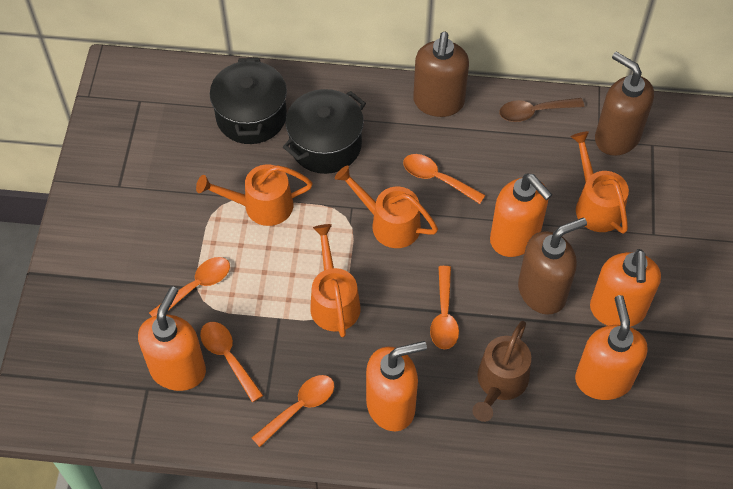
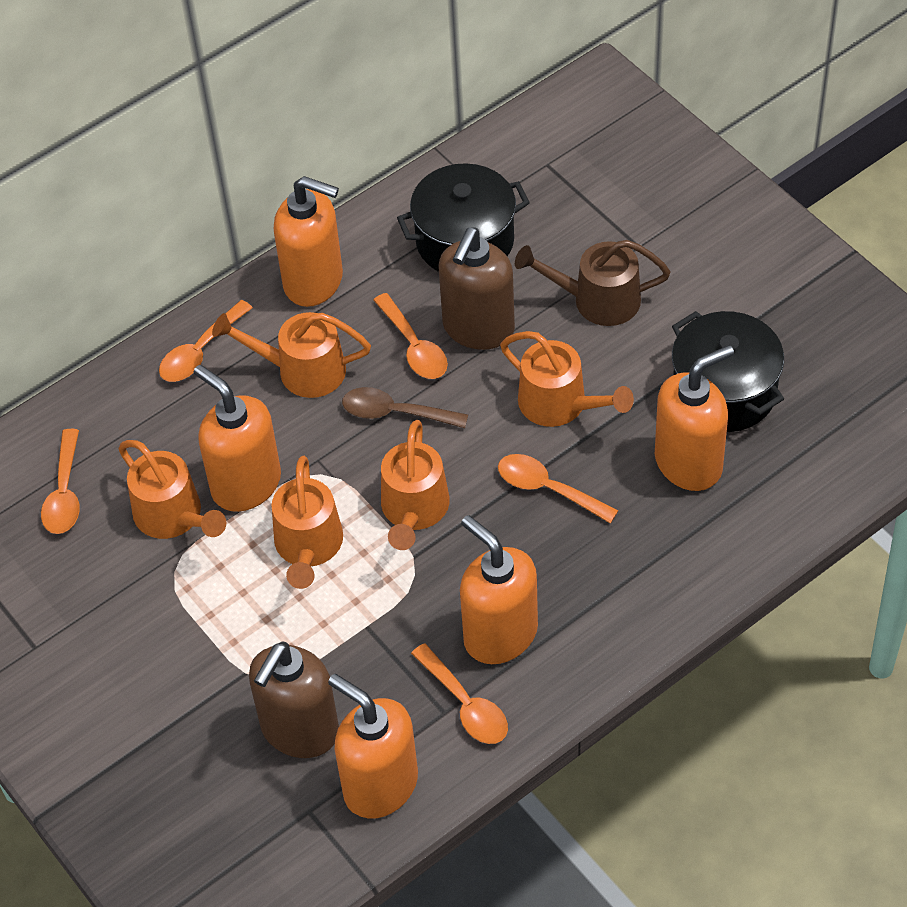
brown soap dispenser: [413,32,469,117] [518,218,587,315] [595,52,654,156] = 3 -> [249,642,339,758] [439,227,515,350] = 2
orange watering can: [196,164,313,226] [310,224,361,338] [335,165,438,248] [570,131,629,234] = 4 -> [119,440,226,539] [212,312,371,398] [272,456,343,589] [381,420,450,550] [500,331,634,427] = 5

